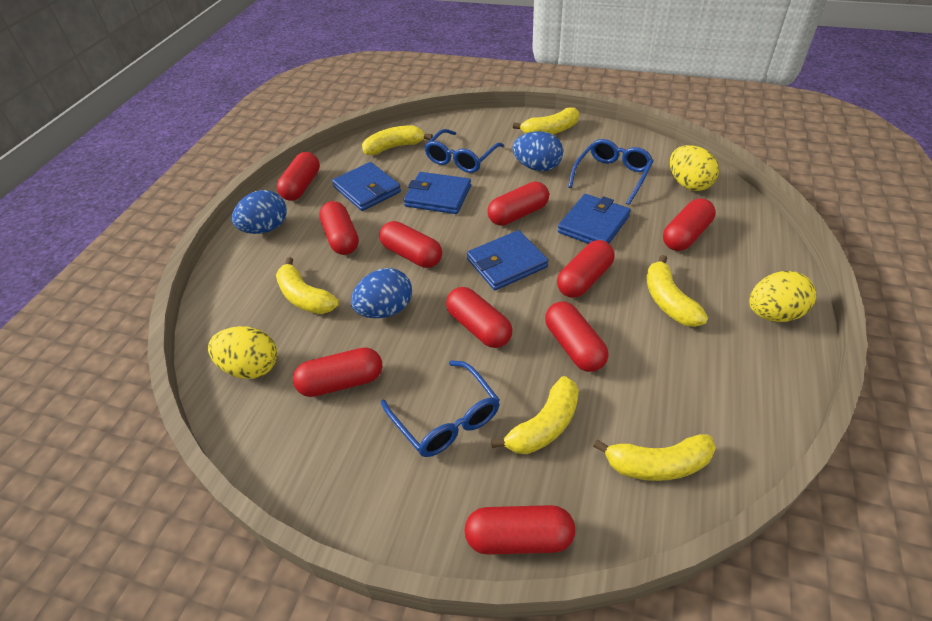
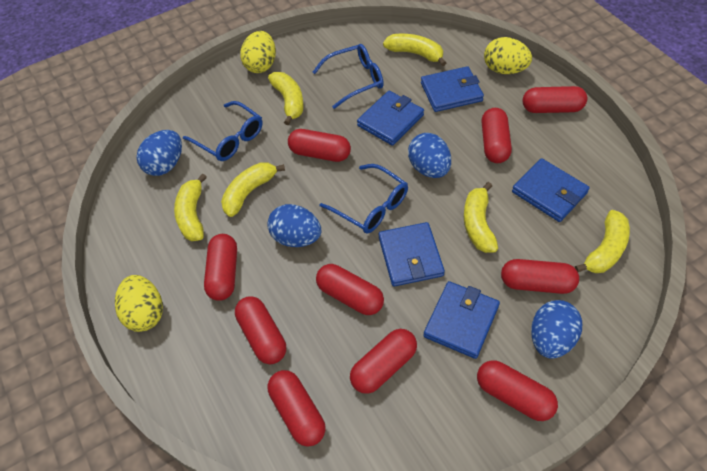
blue egg: [232,190,287,234] [351,268,412,318] [512,131,563,171] = 3 -> [136,130,182,176] [267,204,321,247] [408,133,451,178] [531,300,582,359] = 4
blue wallet: [332,162,401,211] [404,172,471,214] [467,230,549,290] [558,194,631,244] = 4 -> [357,91,424,146] [379,222,445,287] [421,66,484,112] [423,281,500,359] [512,158,590,222] = 5

